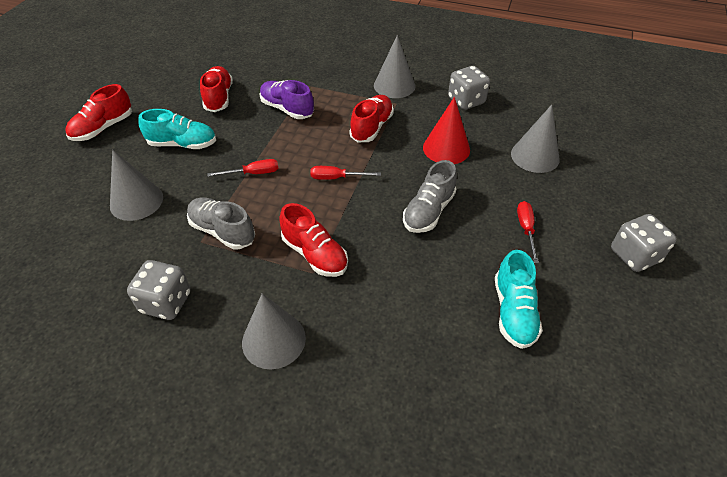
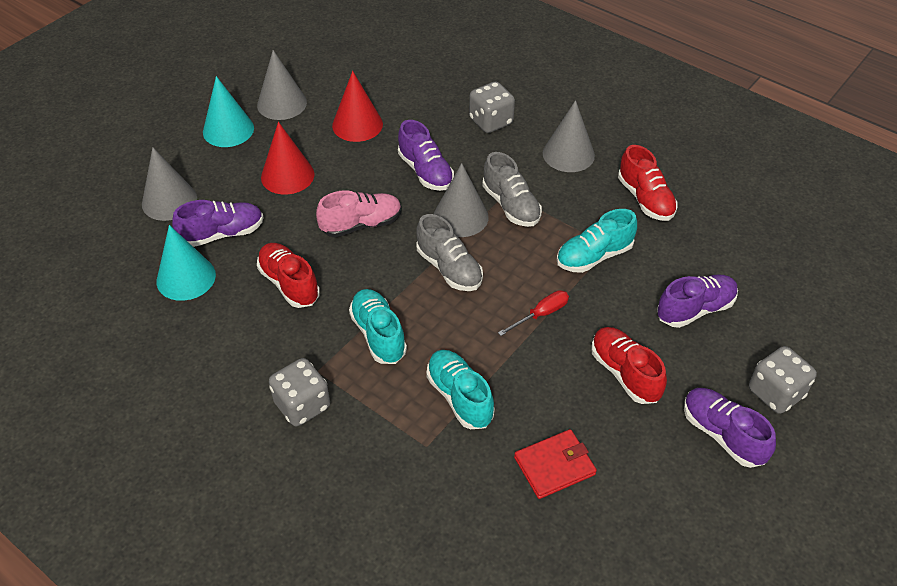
pink shoe: none = 0 -> [316,190,402,237] = 1
purple shoe: [259,80,314,119] = 1 -> [172,200,264,247] [398,120,454,191] [657,274,738,328] [684,388,776,468] = 4
red cone: [423,97,470,164] = 1 -> [261,122,315,195] [332,71,383,142] = 2
red screwdriver: [207,159,278,177] [310,166,381,180] [517,201,539,263] = 3 -> [498,290,569,336] = 1
red shoe: [65,84,132,141] [200,66,233,112] [279,203,348,277] [349,95,394,142] = 4 -> [257,243,320,308] [591,327,667,404] [618,145,677,221] = 3
red wallet: none = 0 -> [514,429,597,499] = 1
turquoise cone: none = 0 -> [157,225,216,301] [203,76,254,147] = 2
turquoise shoe: [138,109,216,149] [495,250,543,349] = 2 -> [349,289,407,364] [426,350,495,429] [557,209,637,273] = 3

